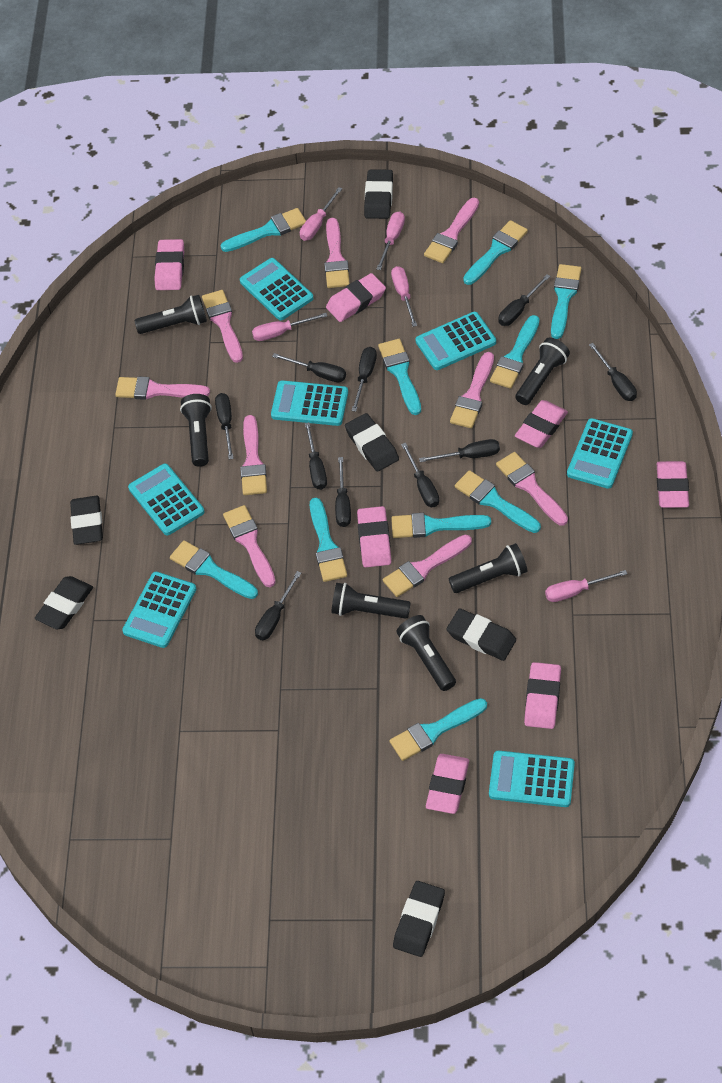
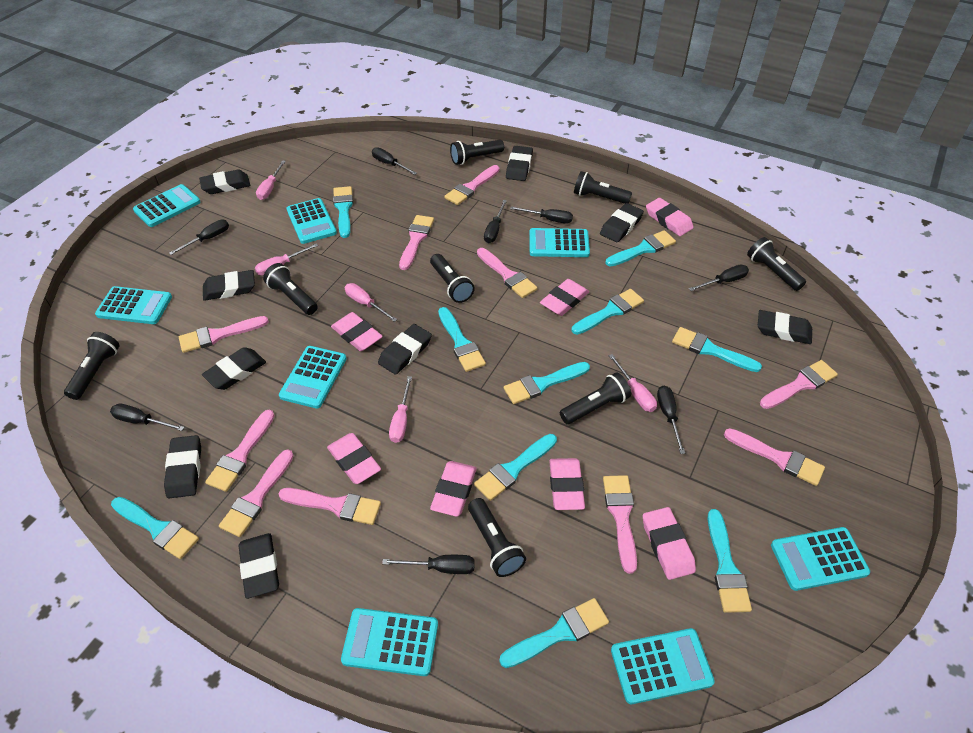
black eraser: [35,576,93,630] [70,496,103,545] [345,413,399,472] [364,169,393,219] [393,881,445,957] [447,608,516,661] = 6 -> [164,435,201,498] [199,170,250,194] [202,347,266,390] [203,270,255,301] [239,533,279,599] [378,324,432,375] [506,146,533,181] [600,203,644,242] [758,310,812,344] = 9
black flashlight: [135,295,207,334] [180,394,212,467] [331,583,411,619] [396,615,456,691] [449,543,528,593] [515,338,570,405] = 6 -> [64,332,120,400] [263,263,318,315] [430,254,475,303] [450,140,504,165] [468,498,526,577] [560,372,631,424] [574,171,632,204] [747,237,806,291] = 8
black screwdriver: [215,393,234,459] [255,571,301,640] [272,353,346,382] [305,422,327,490] [335,457,351,527] [352,347,377,412] [401,443,439,507] [419,439,500,462] [498,274,551,326] [589,343,637,401] = 10 -> [110,404,185,431] [169,220,229,255] [372,147,417,175] [382,555,475,574] [484,200,507,243] [510,206,573,223] [657,386,685,454] [689,265,749,291] = 8
pink brush: [115,376,210,400] [202,290,243,363] [223,505,276,587] [240,415,267,495] [324,218,350,288] [383,535,472,597] [424,197,479,263] [450,352,494,428] [496,452,568,526] = 9 -> [179,316,269,353] [205,410,275,492] [219,449,294,537] [279,488,381,525] [399,215,434,270] [444,165,500,205] [477,248,538,298] [603,475,637,574] [724,428,825,486] [760,360,838,409] = 10
turquoise calculator: [122,572,196,648] [128,463,204,535] [240,258,314,320] [271,380,348,426] [416,312,496,370] [489,751,575,807] [567,418,633,489] = 7 -> [95,286,172,324] [133,184,201,227] [279,346,346,409] [286,198,337,244] [341,608,438,676] [529,228,590,257] [611,628,715,704] [771,527,870,591] = 8

